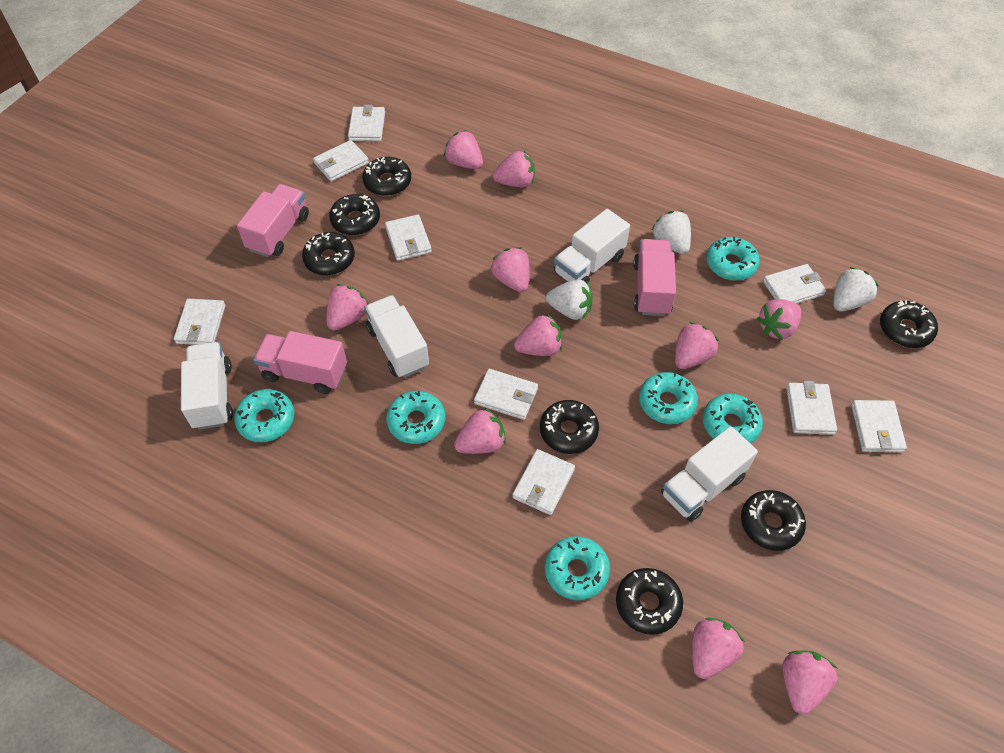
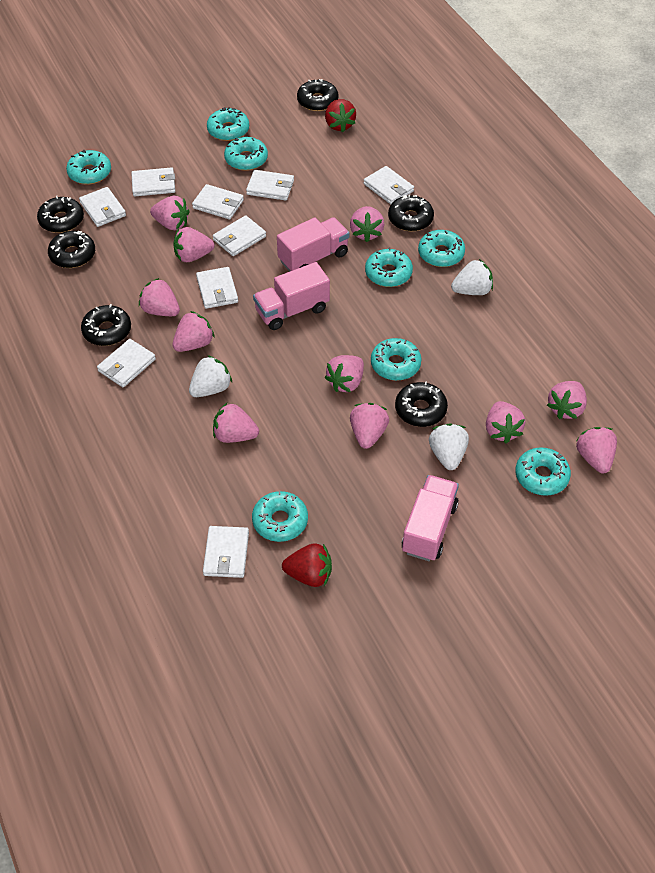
black donut: [302,232,355,275] [329,194,380,235] [362,157,411,196] [540,400,599,454] [616,568,683,635] [741,490,806,551] [880,300,938,348] = 7 -> [37,196,84,233] [48,231,95,268] [81,304,131,346] [297,79,339,111] [388,194,434,231] [395,381,448,427] = 6
pink strawberry: [327,284,368,331] [444,130,483,169] [454,408,506,454] [491,247,530,292] [493,151,535,187] [514,314,562,356] [675,322,719,369] [692,618,745,679] [757,299,801,340] [783,651,837,715] = 10 -> [139,278,180,316] [150,196,190,230] [172,311,215,352] [173,227,214,262] [213,403,259,443] [324,355,364,392] [350,206,384,242] [350,403,389,449] [486,401,525,443] [547,381,587,419] [576,427,617,473] = 11
red strawberry: none = 0 -> [282,543,332,587] [325,99,356,132] = 2
turquoise donut: [234,389,294,442] [386,391,445,444] [545,536,610,600] [639,372,698,424] [703,394,763,444] [706,237,760,280] = 6 -> [66,150,111,184] [207,107,249,141] [224,137,268,171] [252,491,308,542] [365,247,413,287] [371,338,421,381] [418,230,465,267] [515,447,571,496] = 8
white truck: [181,342,233,430] [364,295,429,378] [554,209,630,283] [661,426,758,521] = 4 -> none = 0

